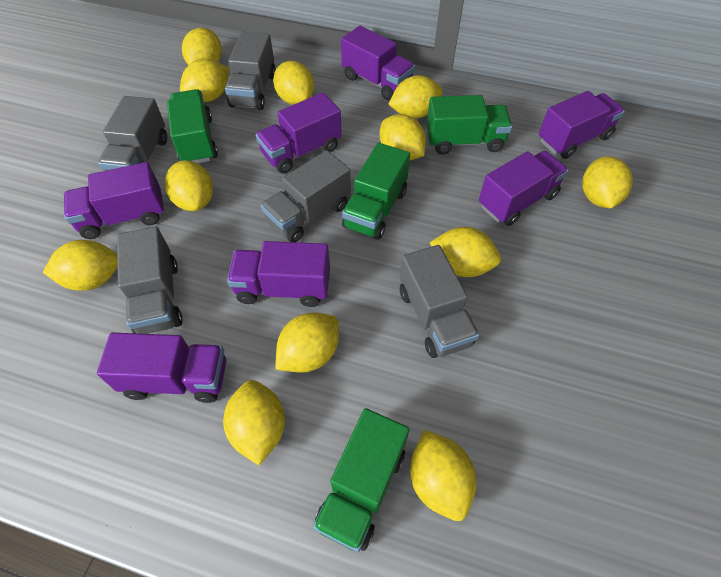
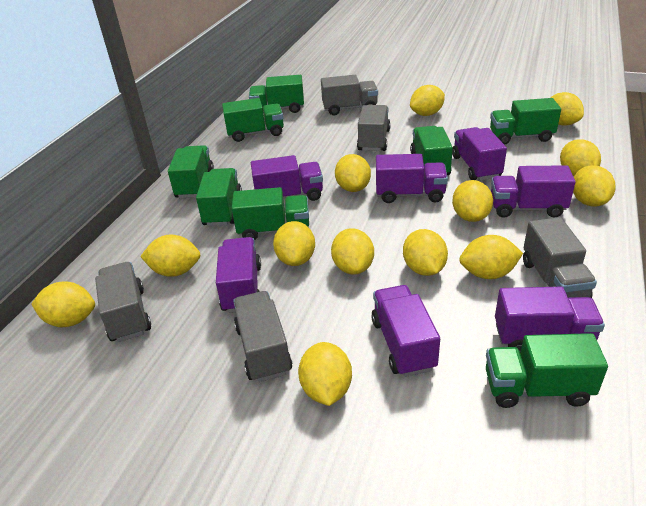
green truck: [167,89,218,163] [313,408,409,552] [342,143,410,240] [426,95,512,154] = 4 -> [168,145,214,198] [196,168,242,226] [222,98,284,142] [232,187,309,240] [249,75,304,114] [410,126,453,175] [486,333,608,408] [490,98,561,145] = 8
yellow lemon: [43,240,118,291] [165,160,213,211] [180,59,229,102] [182,28,222,65] [223,380,285,465] [273,61,314,105] [275,313,339,373] [380,114,426,160] [388,75,443,119] [410,430,476,521] [430,227,501,277] [582,156,633,208] = 12 -> [32,281,95,327] [140,235,200,277] [273,221,315,266] [298,342,352,406] [331,228,374,275] [335,154,371,192] [403,229,448,276] [410,85,445,116] [452,180,493,222] [459,235,523,279] [550,92,584,126] [560,139,601,176] [573,165,616,207] = 13

